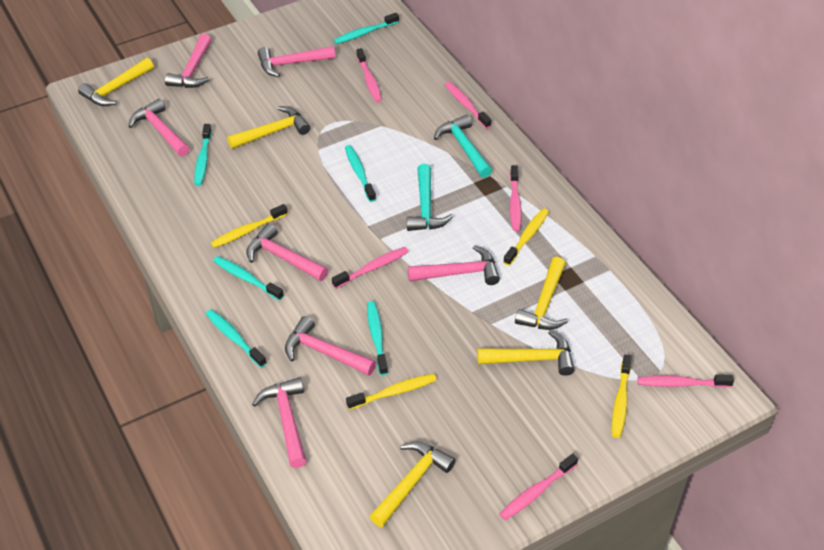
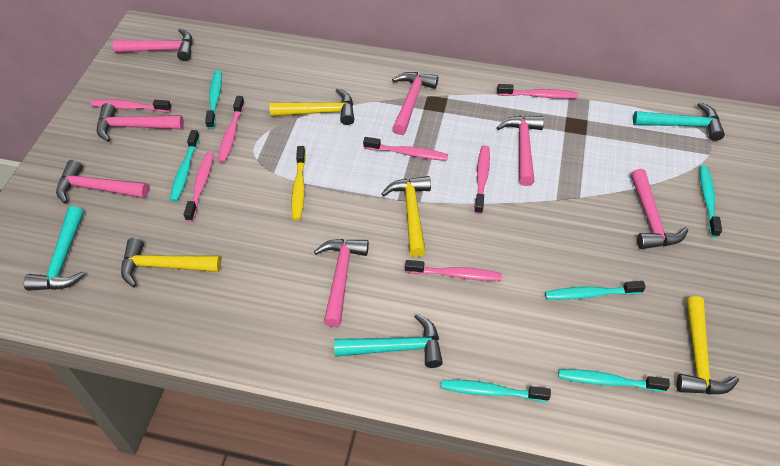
pink toothbrush: [332,247,409,289] [356,48,382,102] [444,82,491,129] [499,453,578,520] [510,165,522,231] [637,374,734,388] = 6 -> [91,99,171,112] [184,152,214,222] [218,96,245,163] [363,137,448,161] [405,260,502,281] [474,145,490,214] [497,84,578,99] = 7
turquoise hammer: [407,164,453,231] [434,115,492,178] = 2 -> [24,206,84,291] [334,314,443,368] [633,102,725,141] = 3
yellow hammer: [78,58,154,106] [227,106,310,149] [370,441,455,527] [477,330,575,376] [515,257,568,330] = 5 -> [121,238,221,287] [270,88,354,125] [381,176,431,257] [676,296,739,394] = 4
yellow toothbrush: [211,204,288,248] [346,374,437,410] [503,208,549,266] [612,355,632,438] = 4 -> [291,146,306,220] = 1

